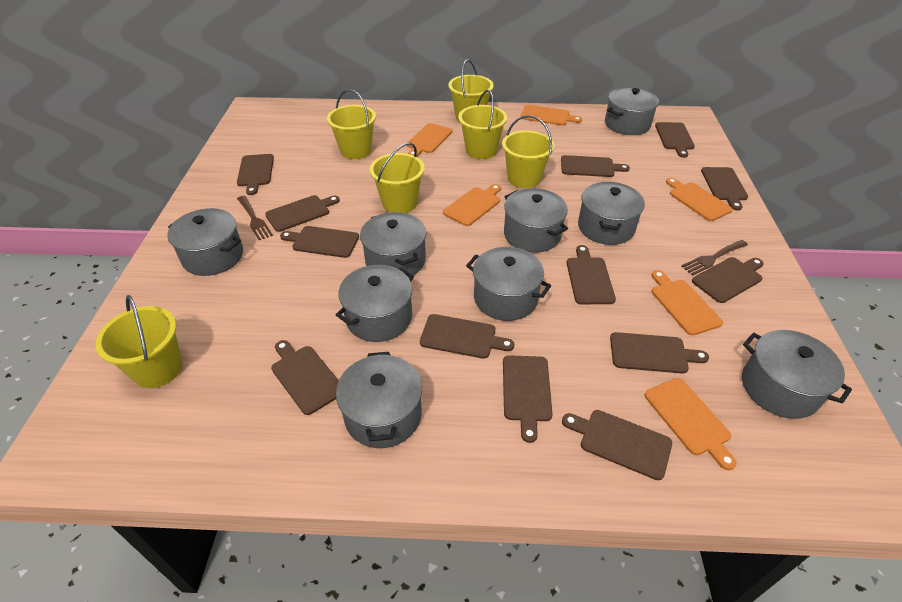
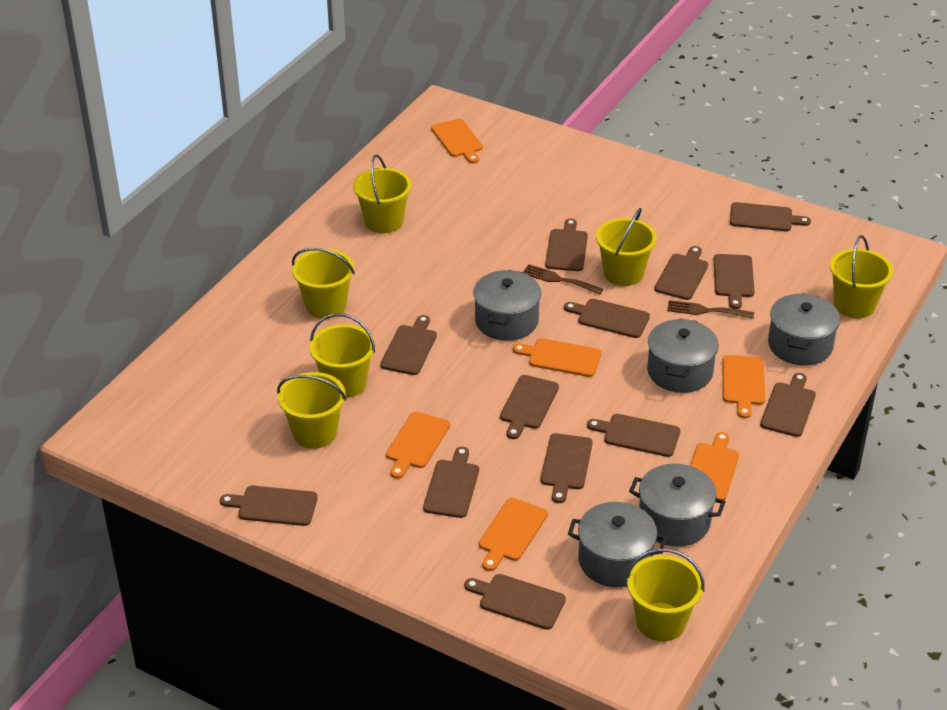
grey pot: [167,208,243,276] [336,265,414,342] [336,352,422,448] [360,212,426,278] [466,247,551,321] [504,188,568,253] [578,182,645,245] [605,87,659,135] [742,330,852,419] = 9 -> [473,270,541,341] [568,502,667,587] [629,463,726,547] [647,319,718,393] [768,293,840,365] = 5
yellow bucket: [95,295,183,388] [327,89,376,159] [369,143,425,213] [449,59,494,122] [458,90,507,159] [502,115,554,188] = 6 -> [277,372,346,449] [292,248,355,319] [310,313,375,398] [353,155,411,233] [596,208,657,286] [626,548,704,642] [830,235,893,318] = 7

